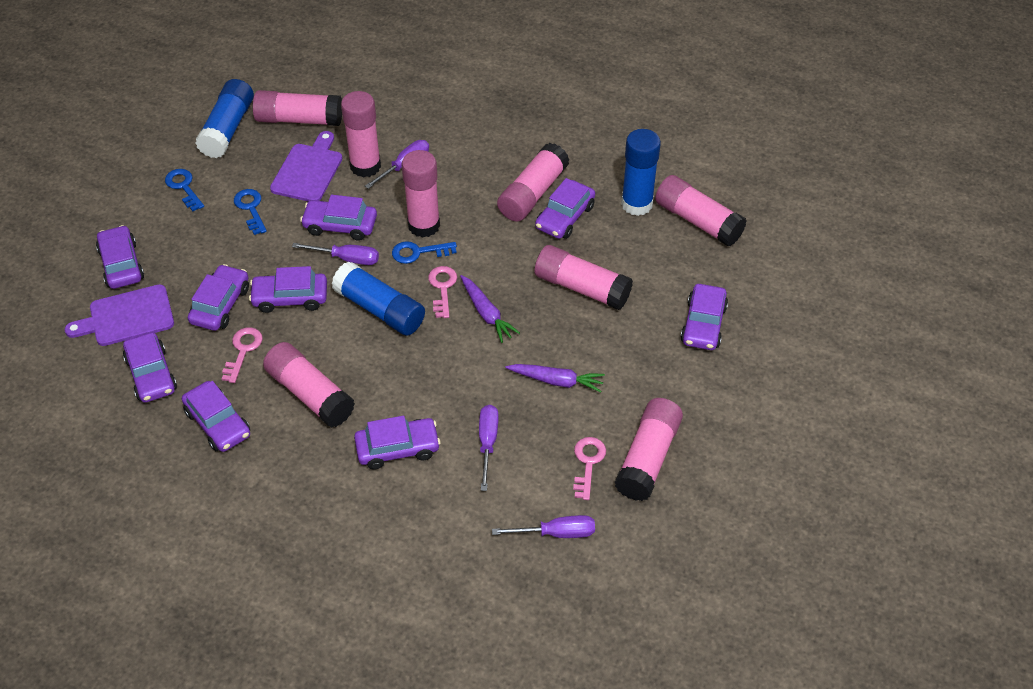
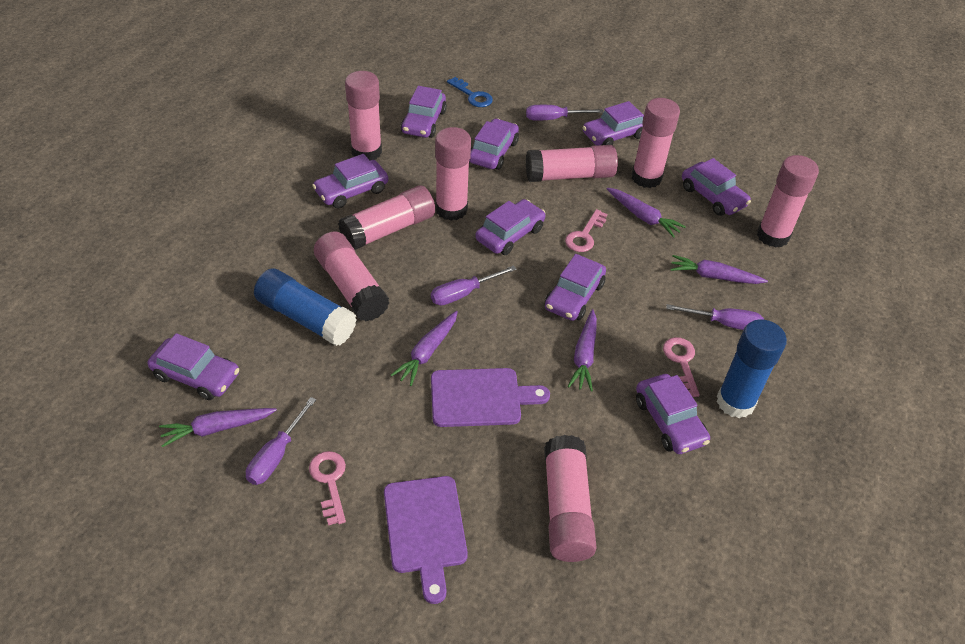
blue glue stick: [195,79,254,158] [331,261,425,336] [621,129,661,216] = 3 -> [254,268,357,346] [717,319,787,418] = 2
blue key: [165,169,204,211] [234,189,267,235] [392,241,457,264] = 3 -> [447,77,493,107] = 1
purple carrot: [460,275,520,343] [506,364,605,393] = 2 -> [159,408,277,447] [391,311,458,386] [568,309,597,392] [607,188,686,238] [670,255,768,284] = 5

